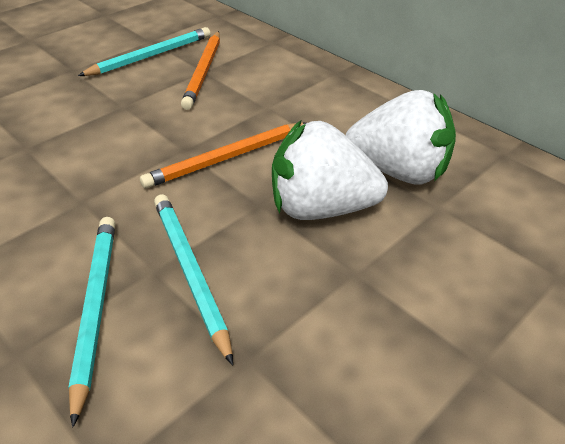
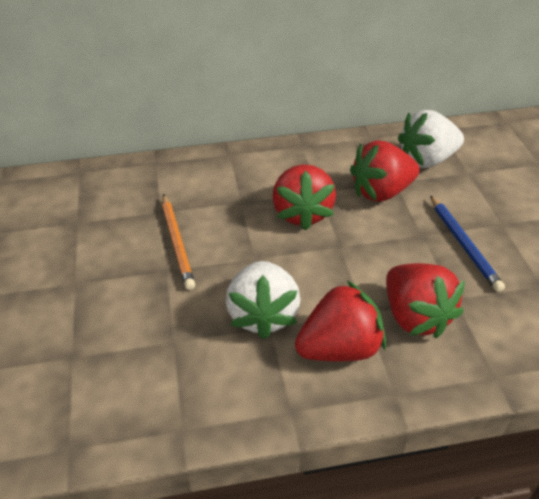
blue pencil: none = 0 -> [430,195,505,292] = 1
orange pencil: [140,123,306,189] [181,31,220,110] = 2 -> [162,194,195,290] = 1
red strawberry: none = 0 -> [272,164,336,231] [295,281,386,361] [350,140,420,202] [386,263,465,338] = 4
turquoise pencil: [68,217,115,427] [78,27,211,76] [154,194,233,366] = 3 -> none = 0

